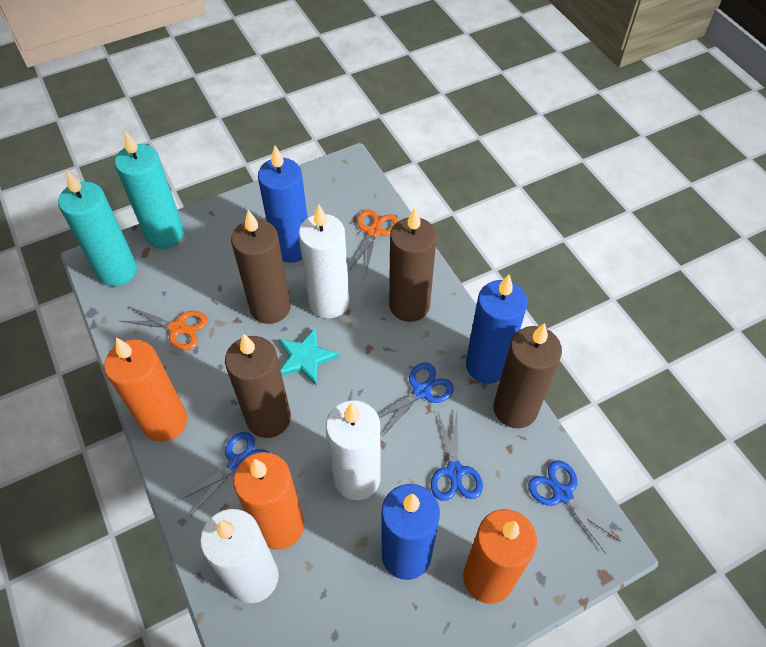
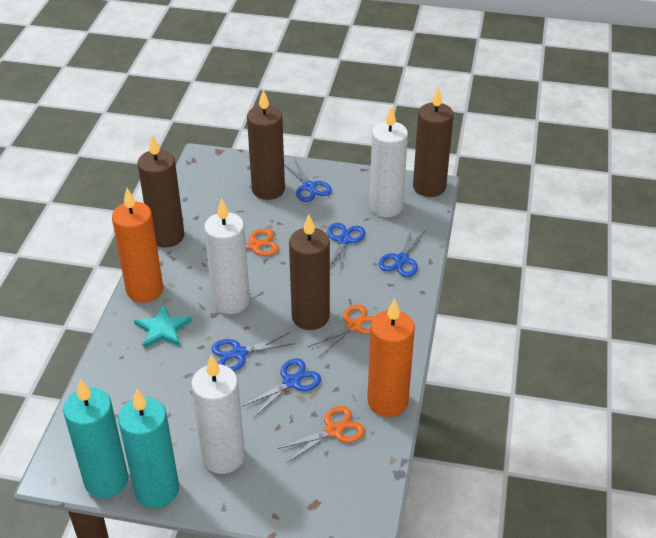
blue candle: [258,146,308,263] [381,484,440,580] [466,274,527,384] = 3 -> none = 0
blue scissors: [178,432,269,516] [379,363,454,435] [431,413,483,501] [528,460,620,554] = 4 -> [212,332,295,371] [243,358,321,418] [284,159,332,202] [327,223,365,272] [379,227,426,277] = 5
orange candle: [104,338,187,442] [234,452,304,550] [463,509,537,604] = 3 -> [112,188,163,303] [367,298,415,417] = 2
orange scissors: [120,306,208,350] [350,209,398,273] = 2 -> [207,229,279,260] [277,406,365,463] [308,304,375,357] = 3

